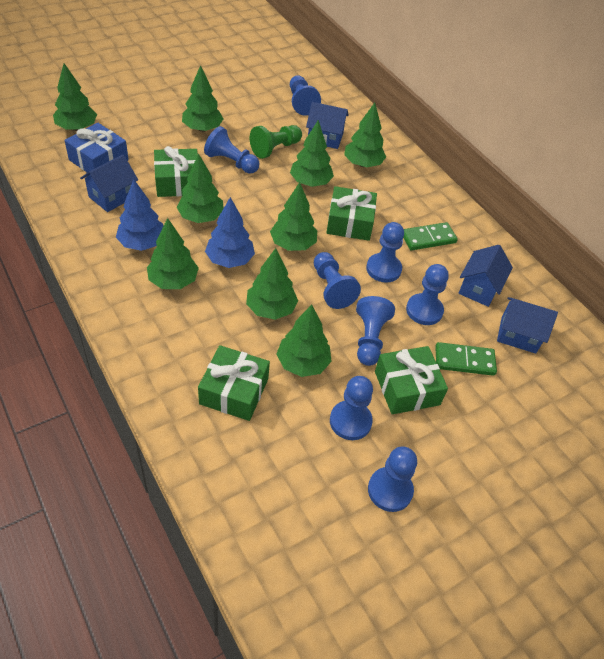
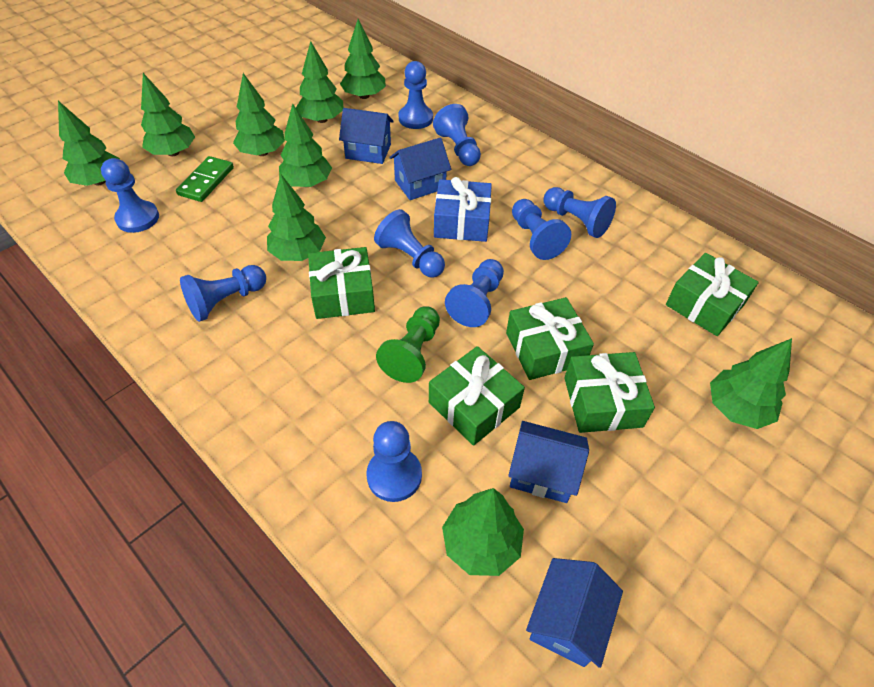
blue pawn: [204,126,259,174] [290,75,321,116] [314,252,361,309] [330,376,373,440] [356,296,395,366] [366,222,404,283] [368,446,417,512] [406,264,449,325] = 8 -> [101,158,159,233] [180,265,266,322] [366,421,422,502] [374,209,445,277] [398,61,433,129] [433,104,481,166] [445,259,504,327] [512,199,571,260] [543,187,616,238] = 9
blue tree: [116,179,163,251] [205,197,255,268] = 2 -> none = 0
green domino: [403,222,458,251] [435,342,497,376] = 2 -> [176,156,234,202] = 1
green gift: [154,146,198,197] [198,345,270,421] [327,186,377,241] [375,346,448,414] = 4 -> [308,247,375,319] [429,346,525,446] [506,297,594,380] [564,352,655,433] [666,253,759,336] = 5

